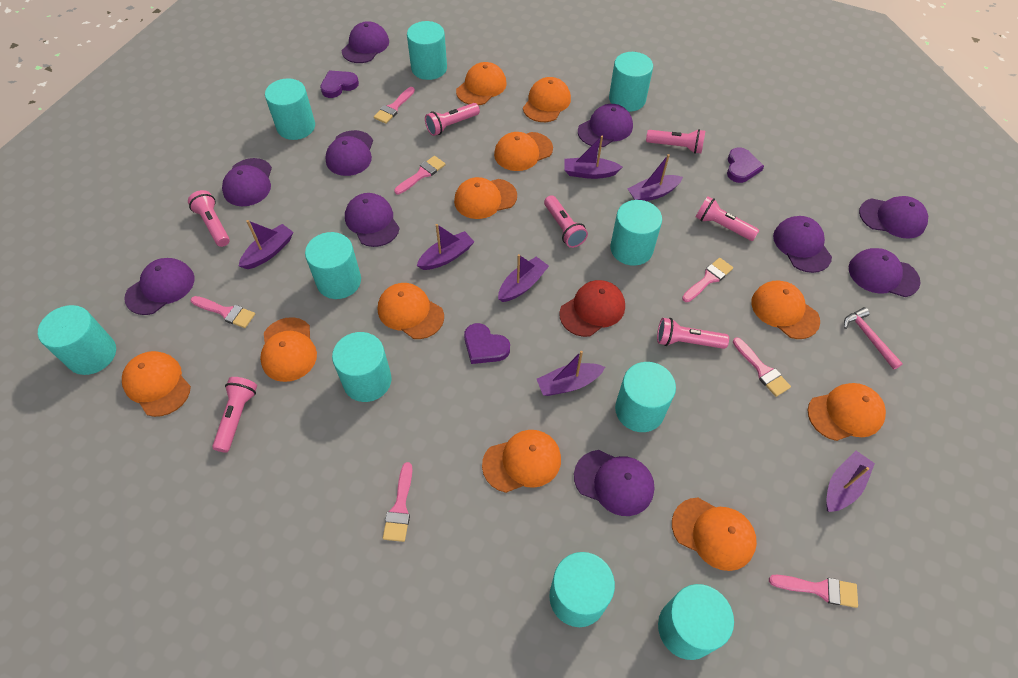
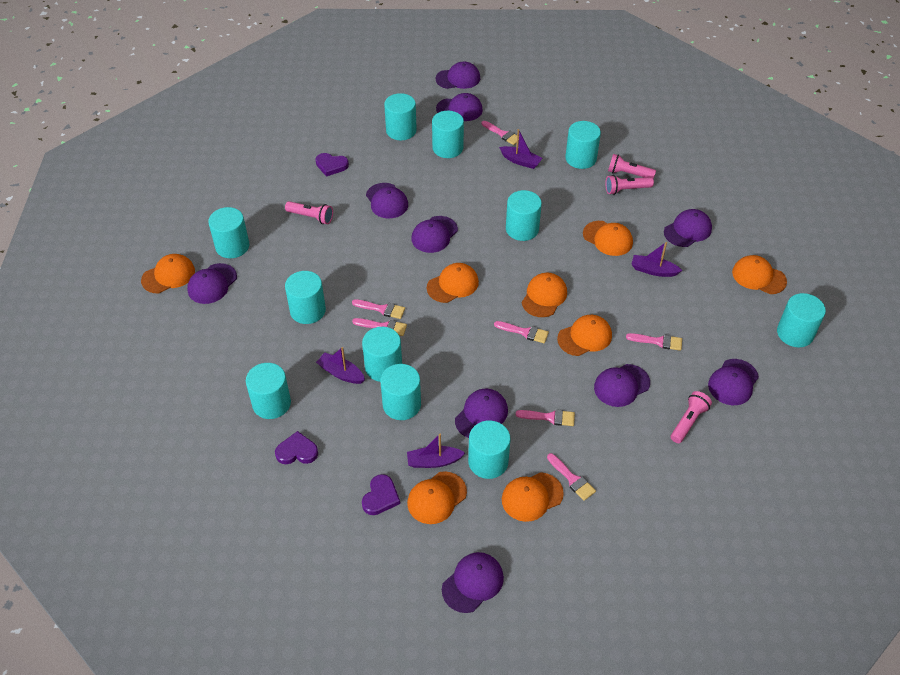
orange cap: [122,351,191,417] [260,317,317,382] [378,283,444,339] [454,177,517,219] [456,62,507,105] [482,430,561,493] [494,132,553,171] [523,77,571,122] [672,498,757,571] [751,280,820,339] [808,383,886,441] = 11 -> [141,254,195,293] [407,471,467,524] [427,263,479,303] [502,472,564,522] [522,273,567,317] [557,315,612,356] [583,221,633,256] [732,255,787,294] = 8
pink flashlight: [188,190,230,247] [212,377,257,452] [425,103,480,136] [544,195,588,248] [646,129,705,154] [657,318,729,349] [696,196,759,241] = 7 -> [285,201,333,224] [605,175,654,195] [608,154,656,179] [671,391,712,443] = 4
pink hammer: [844,307,903,370] = 1 -> none = 0
purple boat: [239,220,293,269] [417,224,474,270] [498,254,549,302] [537,351,605,396] [564,135,623,179] [627,154,683,201] [826,451,875,512] = 7 -> [316,347,365,384] [407,433,465,468] [499,129,542,169] [631,242,682,277] = 4
red cap: [559,280,625,337] = 1 -> none = 0
turquoise cylinder: [38,305,116,375] [265,78,315,140] [305,232,361,299] [332,332,392,402] [407,21,447,80] [549,552,615,627] [609,52,653,112] [610,200,662,266] [615,362,676,432] [658,584,734,660] = 10 -> [208,207,249,258] [246,363,291,419] [285,271,326,324] [362,327,402,382] [380,364,421,420] [384,93,417,140] [432,111,464,158] [468,420,511,479] [506,190,542,241] [565,121,601,169] [777,293,826,347] = 11

